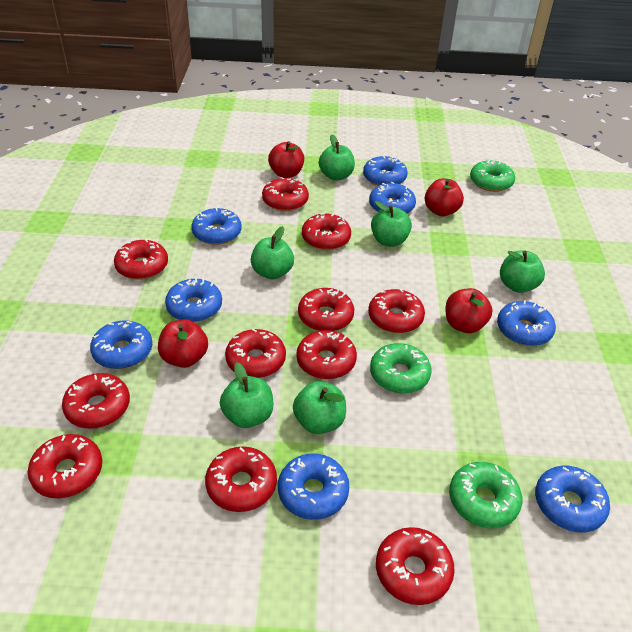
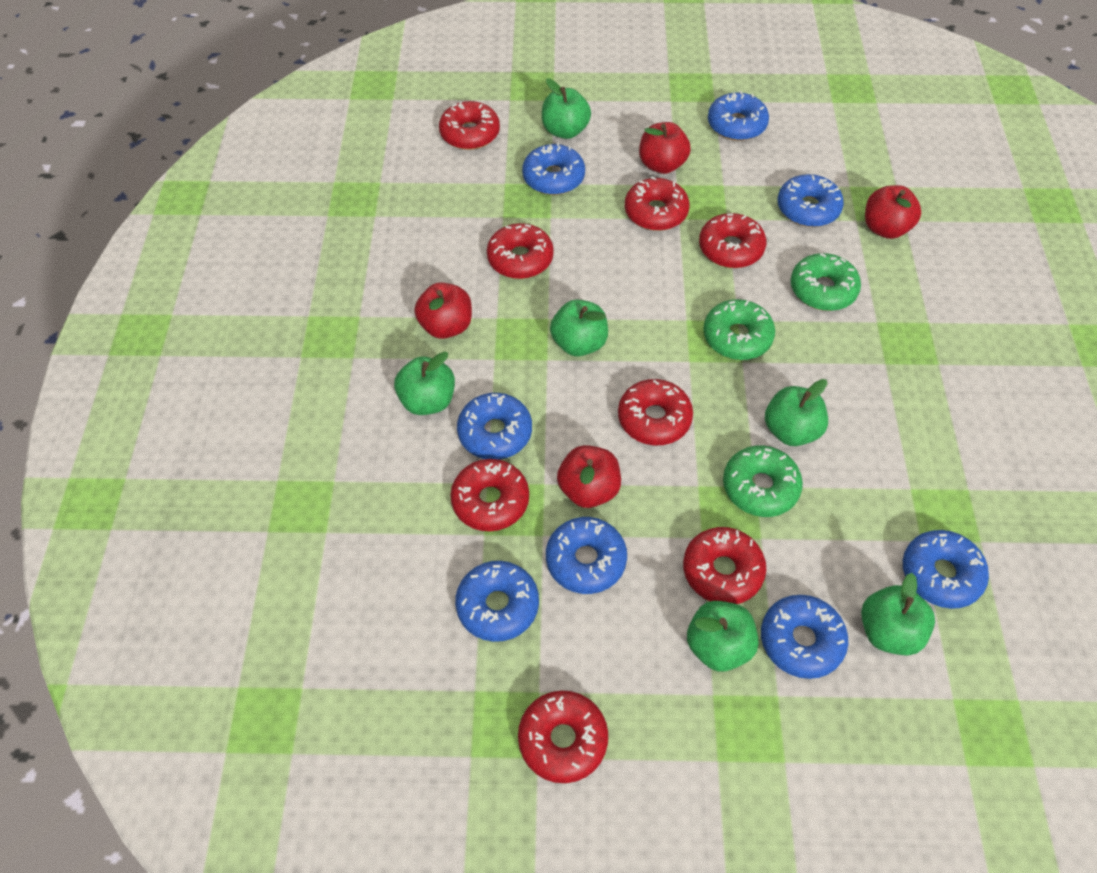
red donut: [28,434,102,498] [62,373,130,429] [114,239,168,280] [205,447,277,512] [225,329,286,378] [262,177,309,211] [296,330,357,379] [298,288,354,331] [302,213,351,250] [368,289,425,333] [376,527,455,605] = 11 -> [439,101,500,150] [450,459,529,531] [487,223,554,279] [518,690,608,783] [618,379,693,445] [625,177,690,231] [683,527,766,604] [699,213,766,268] = 8

